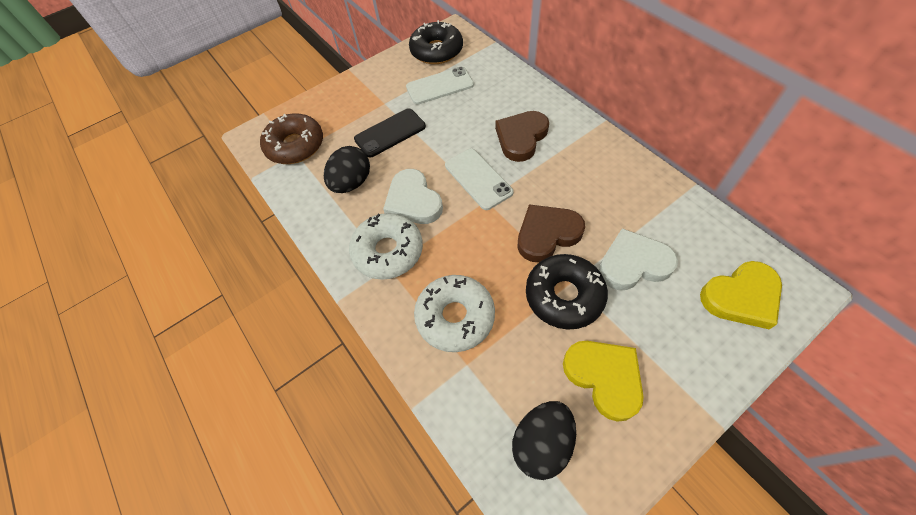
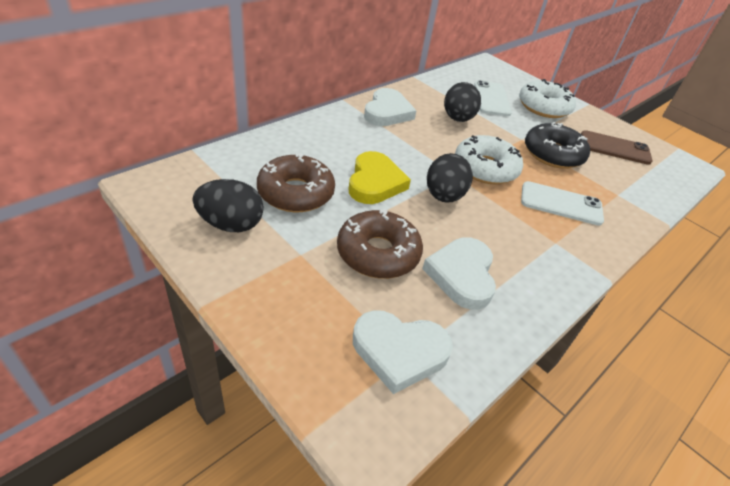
black donut: [409,20,463,64] [526,254,608,329] = 2 -> [525,122,590,169] = 1
black egg: [324,146,370,193] [512,401,576,480] = 2 -> [193,179,264,232] [427,153,473,203] [444,82,481,122] = 3
black phone: [354,108,426,157] = 1 -> none = 0
brown donut: [260,113,323,164] = 1 -> [257,153,335,212] [337,209,423,279] = 2
brown heart: [495,111,549,162] [518,204,585,262] = 2 -> none = 0
brown phone: none = 0 -> [581,130,653,165] = 1
white heart: [383,169,443,224] [599,228,678,290] = 2 -> [353,310,453,394] [364,88,417,126] [422,237,496,310] = 3
yellow heart: [563,341,644,422] [700,261,782,330] = 2 -> [349,151,411,204] = 1

